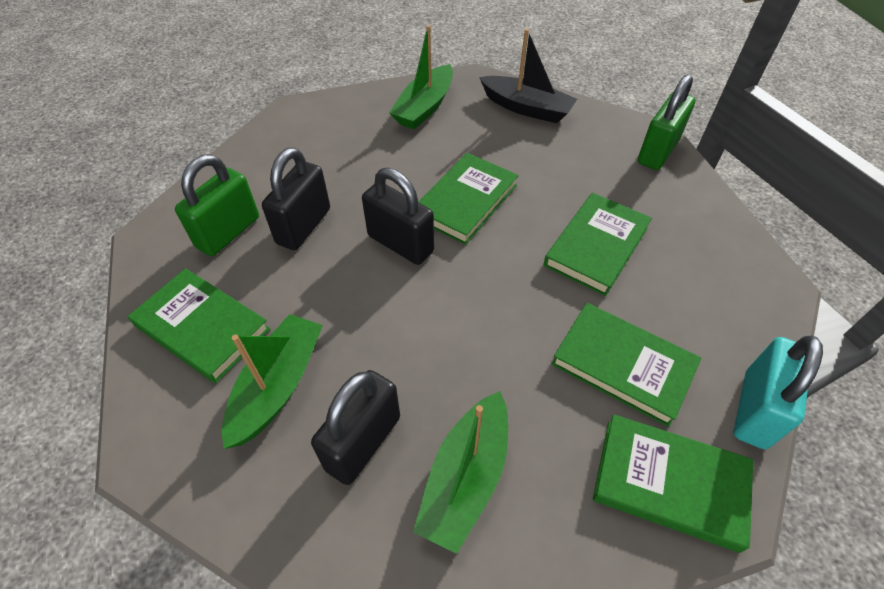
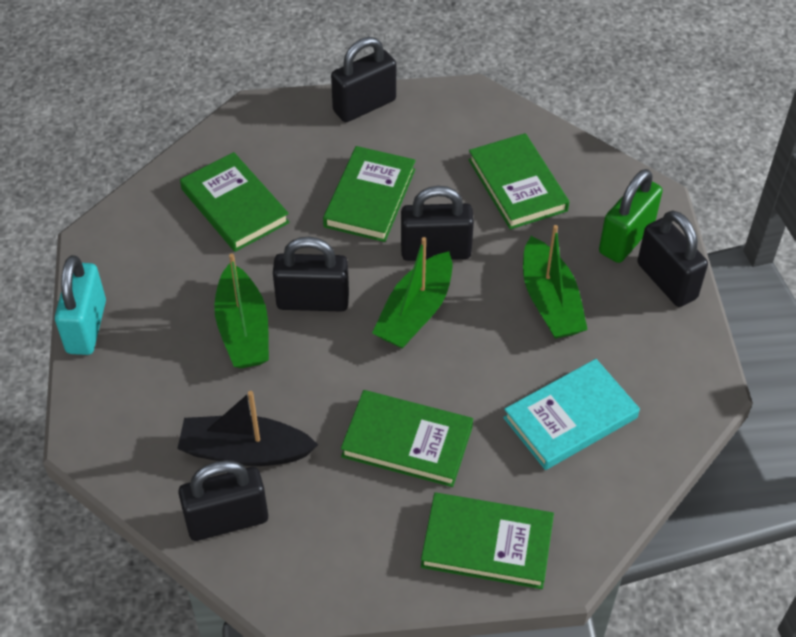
black padlock: [262,147,330,250] [311,370,400,485] [362,168,434,265] = 3 -> [178,460,268,541] [273,237,349,312] [331,37,396,122] [401,186,474,261] [637,210,708,307] = 5
green padlock: [175,155,259,256] [638,74,695,170] = 2 -> [599,169,663,263] = 1
turquoise book: none = 0 -> [503,359,640,470] = 1

